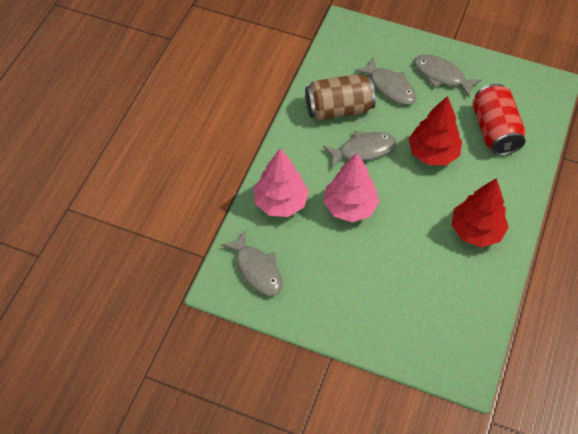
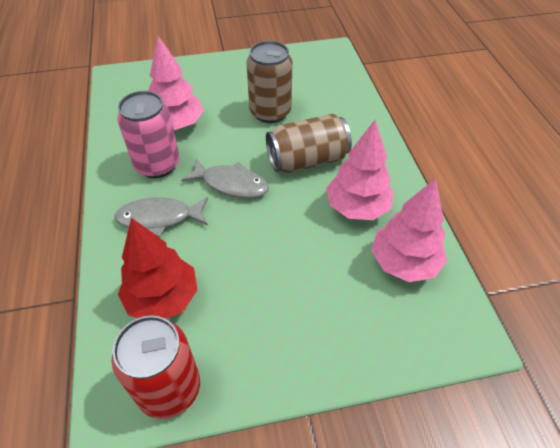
brown can: [305,74,376,121] = 1 -> [246,41,293,123] [266,114,352,173] = 2
grey fish: [221,230,282,296] [323,131,397,168] [355,57,416,105] [414,54,482,97] = 4 -> [115,197,208,237] [181,159,269,198] = 2
pink can: none = 0 -> [117,91,179,178] = 1
pink tree: [254,148,309,217] [324,153,379,222] = 2 -> [148,36,204,130] [326,120,394,220] [371,178,447,282] = 3
red tree: [409,96,462,165] [451,178,509,247] = 2 -> [118,218,198,319] = 1

